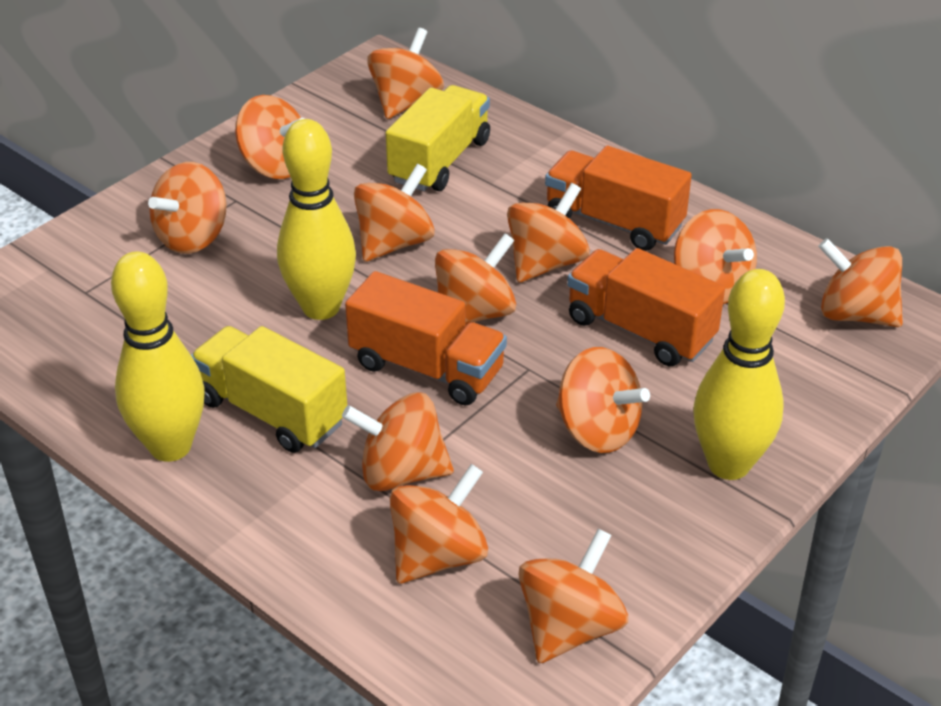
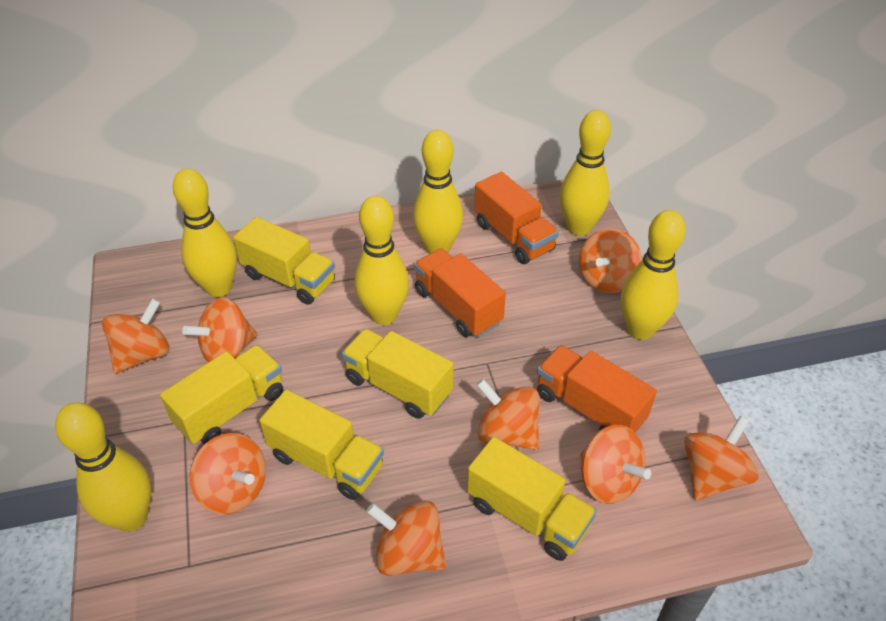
orange spinning top: [148,162,227,254] [235,95,304,179] [342,392,454,491] [354,164,435,262] [367,28,444,119] [390,464,488,584] [435,233,516,325] [507,183,590,283] [518,528,628,663] [556,347,650,453] [674,209,757,304] [818,238,903,327] = 12 -> [102,298,169,374] [182,297,257,362] [190,433,266,514] [366,500,446,576] [476,379,539,450] [579,229,642,293] [580,425,651,504] [684,416,759,500] = 8
yellow bowling pin: [111,251,204,462] [277,119,356,320] [693,269,785,480] = 3 -> [55,402,151,532] [173,169,237,297] [355,196,409,325] [413,130,463,254] [560,110,611,236] [621,210,686,340] = 6
yellow truck: [191,326,347,453] [386,85,490,191] = 2 -> [160,345,283,444] [233,217,335,305] [259,390,384,500] [342,329,454,419] [467,437,597,561] = 5

